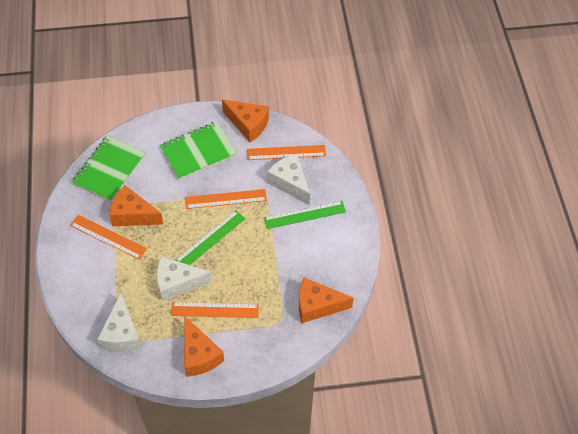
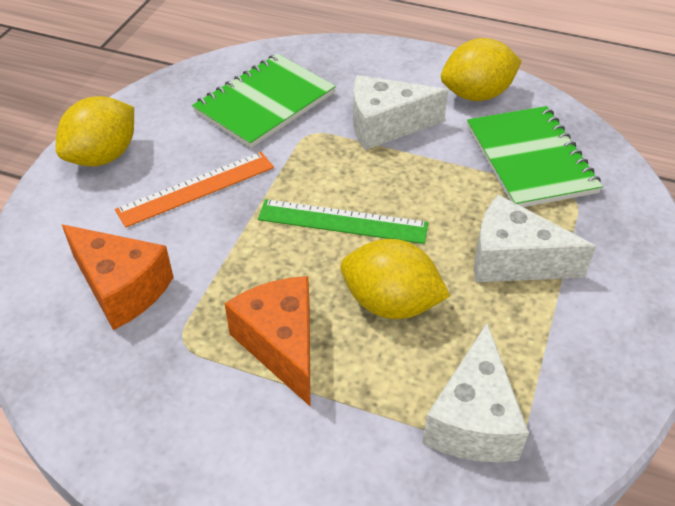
green ruler: [175,210,245,265] [264,201,346,229] = 2 -> [258,199,428,244] = 1
orange cheese: [109,185,163,226] [184,316,224,377] [222,99,269,142] [299,278,354,323] = 4 -> [62,224,174,330] [225,276,310,406] = 2
orange ruler: [70,215,147,260] [171,302,259,318] [185,189,267,209] [247,145,326,160] = 4 -> [115,152,274,228] = 1
yellow lemon: none = 0 -> [56,96,134,167] [340,239,450,319] [441,38,522,101] = 3

